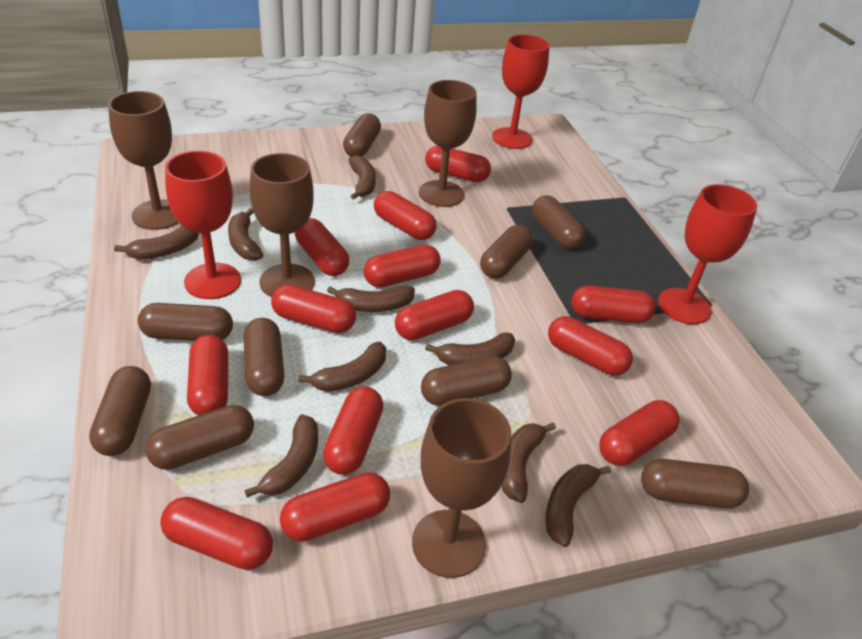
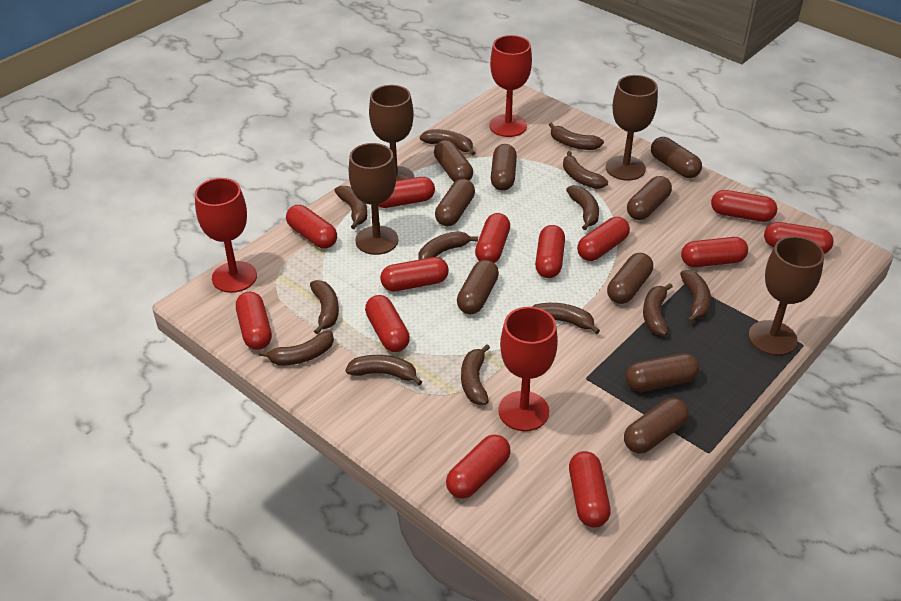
brown banana: [114,226,199,260] [228,208,263,261] [245,414,318,498] [298,342,386,392] [327,285,415,312] [348,155,376,199] [425,333,515,365] [501,423,556,503] [545,464,611,547] = 9 -> [259,331,334,365] [310,280,339,335] [334,186,367,229] [345,355,422,385] [419,231,478,260] [420,129,475,156] [461,344,490,405] [532,303,600,334] [549,122,604,150] [563,151,608,189] [566,185,599,230] [643,283,673,336] [680,270,711,323] = 13

